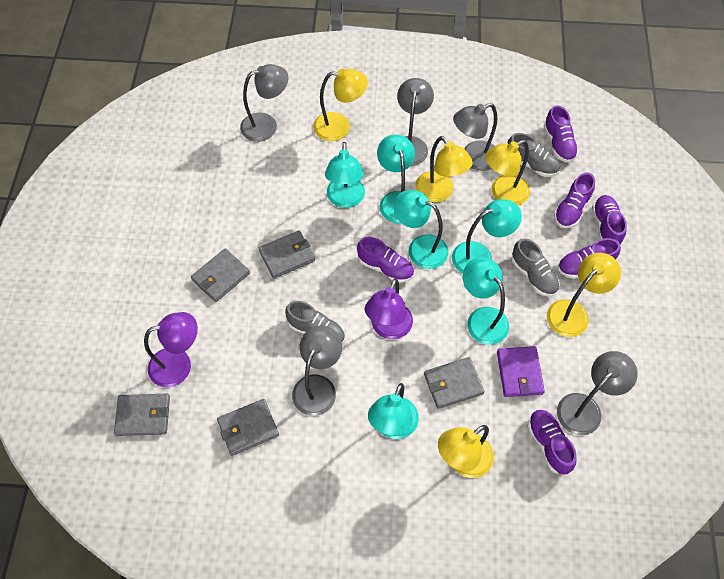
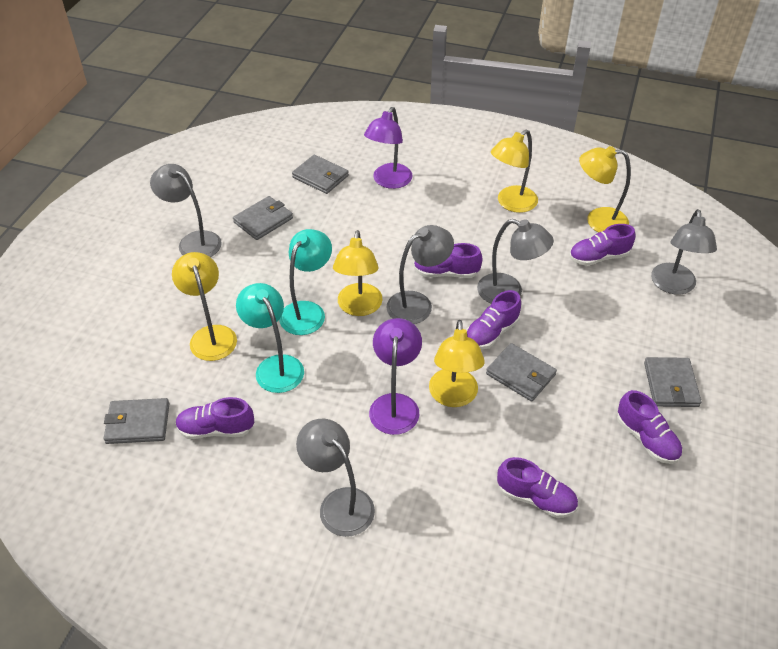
grey shoe: [285,301,345,344] [507,133,560,177] [512,238,560,297] = 3 -> none = 0
purple wallet: [497,346,545,397] = 1 -> none = 0
turquoise lamp: [325,142,365,208] [368,383,419,439] [377,134,415,224] [393,190,448,269] [452,199,522,273] [463,257,509,345] = 6 -> [236,283,304,393] [279,229,332,335] = 2

